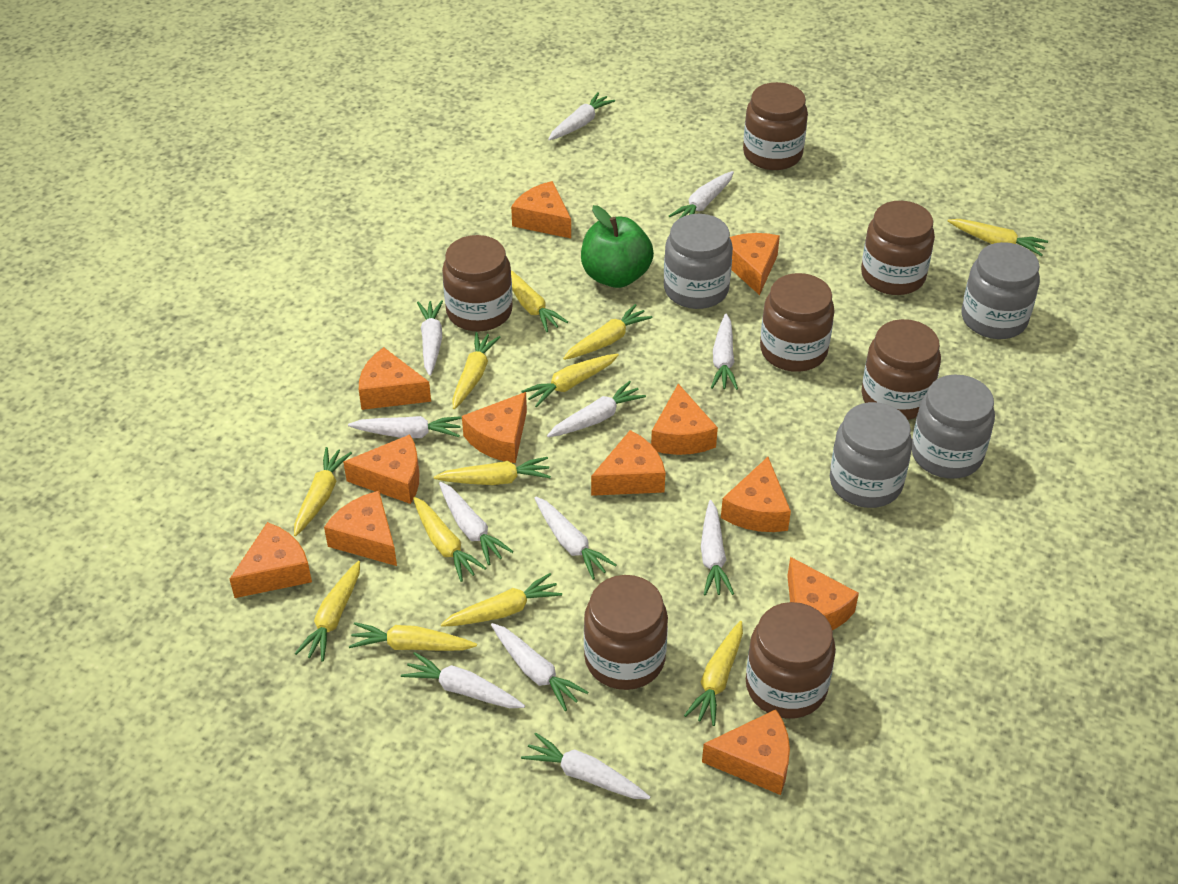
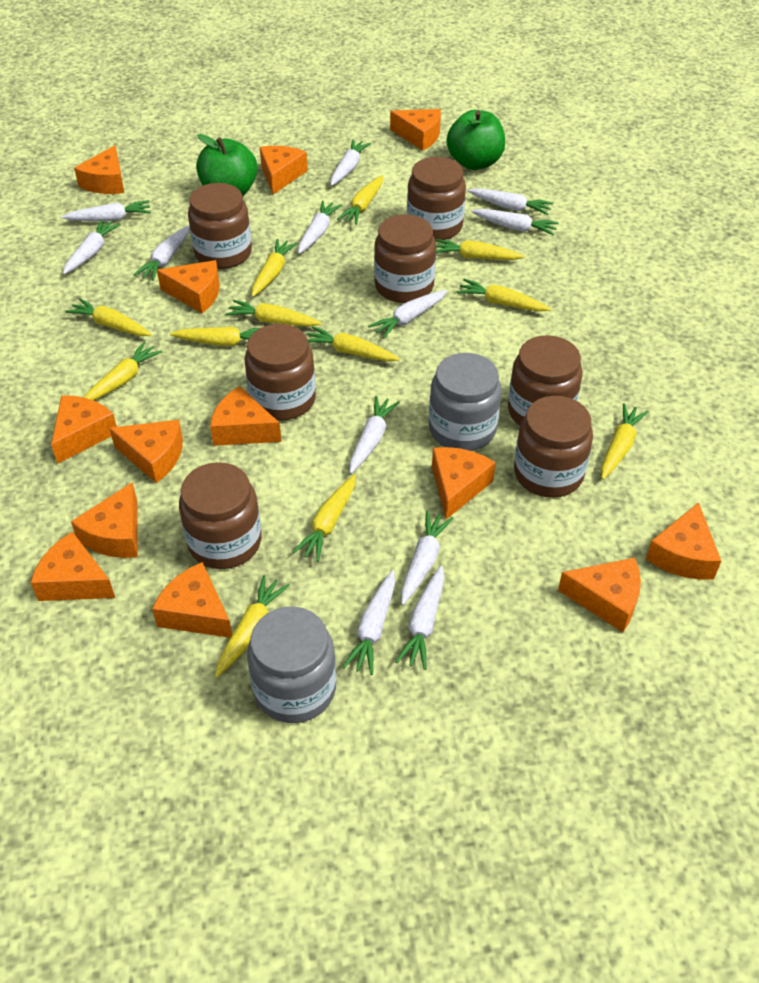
green apple: [581,205,654,288] = 1 -> [196,134,258,196] [447,110,505,170] = 2
grey jar: [664,214,733,309] [830,402,912,508] [912,374,995,479] [962,242,1040,339] = 4 -> [247,606,336,723] [429,353,501,451] = 2
orange cheese: [230,522,312,598] [324,491,397,566] [343,435,419,504] [359,347,431,410] [462,392,527,463] [511,181,571,238] [591,430,666,496] [651,384,718,455] [702,709,790,795] [721,457,791,532] [730,233,780,295] [787,557,859,630] = 12 -> [31,532,115,601] [51,395,117,463] [71,483,138,558] [74,145,124,194] [109,420,183,483] [152,562,232,638] [157,260,220,313] [210,386,281,446] [260,146,308,195] [390,109,441,151] [432,447,496,520] [558,558,641,632] [646,502,721,580] = 13

